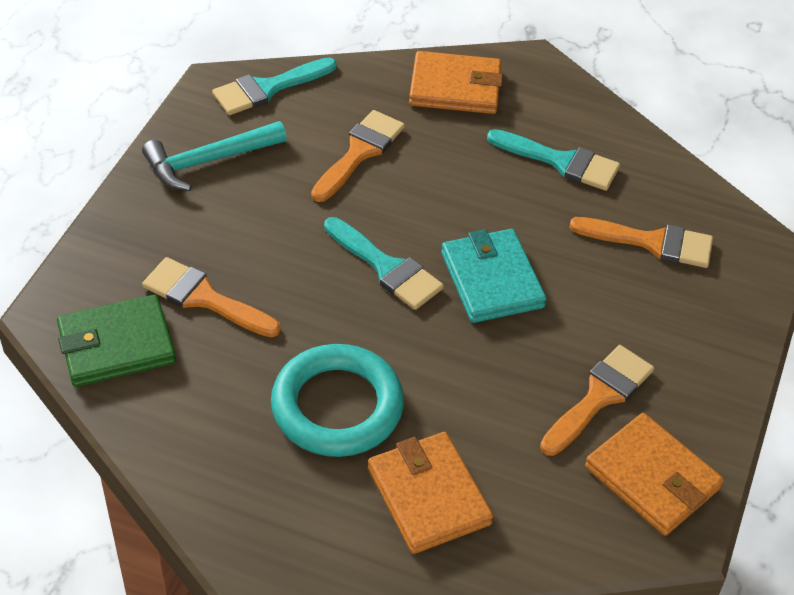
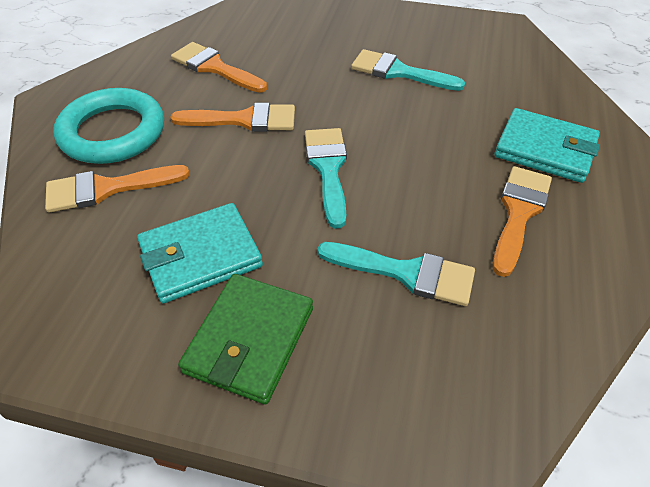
orange wallet: [368,432,493,554] [409,51,503,114] [585,413,724,536] = 3 -> none = 0
turquoise hammer: [142,121,287,191] = 1 -> none = 0
turquoise wallet: [441,229,546,323] = 1 -> [137,203,263,303] [494,108,600,183] = 2

